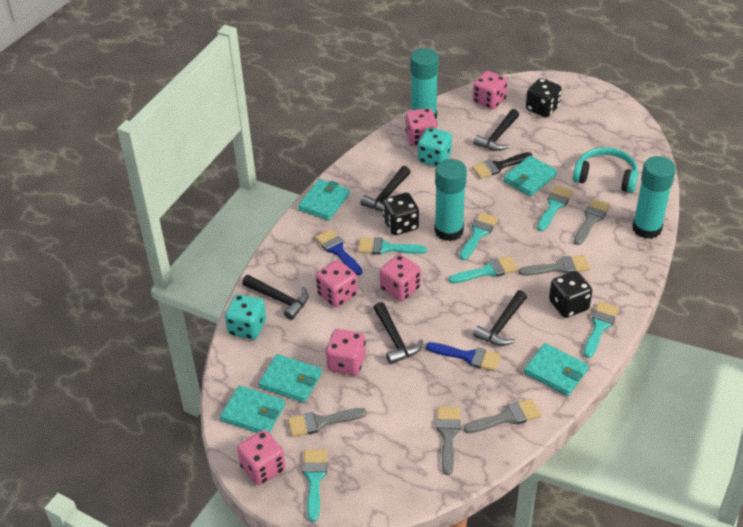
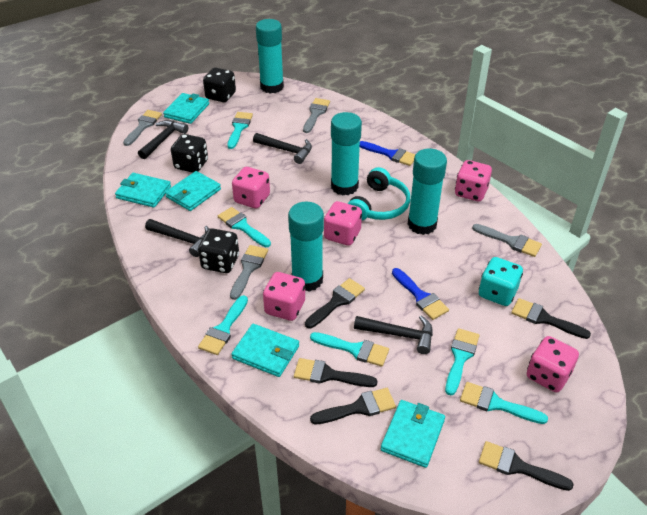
black brush: [472,152,532,179] = 1 -> [294,358,378,387] [305,278,365,328] [310,388,396,425] [479,441,574,491] [511,298,591,339] = 5
black hammer: [242,275,308,320] [360,166,410,212] [374,302,423,364] [473,109,519,151] [473,290,527,346] = 5 -> [138,120,188,159] [145,219,209,257] [253,133,312,164] [354,315,433,354] = 4
grey brush: [288,408,367,437] [437,407,460,475] [463,399,541,433] [519,255,590,276] [574,198,611,245] = 5 -> [123,110,162,146] [230,245,268,300] [303,98,330,133] [472,224,542,257] = 4
pink dice: [237,430,285,485] [316,260,358,307] [325,329,366,376] [380,254,421,302] [405,108,437,146] [473,71,508,110] = 6 -> [232,167,270,209] [263,272,305,321] [324,201,362,246] [455,160,492,202] [527,336,579,392] = 5
turquoise dice: [225,294,266,340] [418,128,452,166] = 2 -> [479,257,523,306] = 1
turquoise glue stick: [410,48,439,119] [435,159,467,241] [632,156,676,239] = 3 -> [256,19,284,94] [288,202,324,292] [331,112,362,195] [407,149,447,235] = 4

